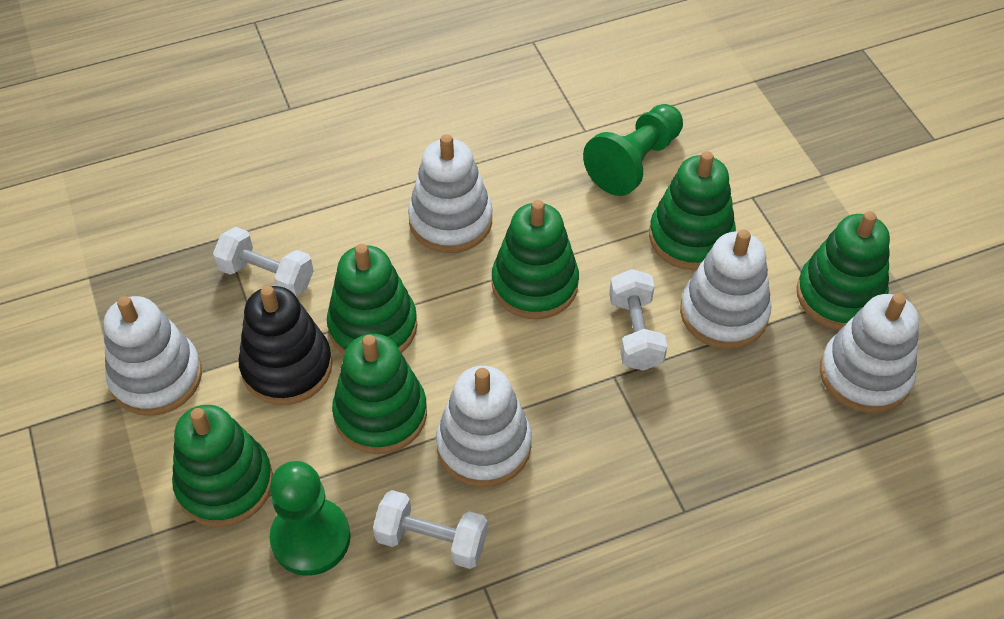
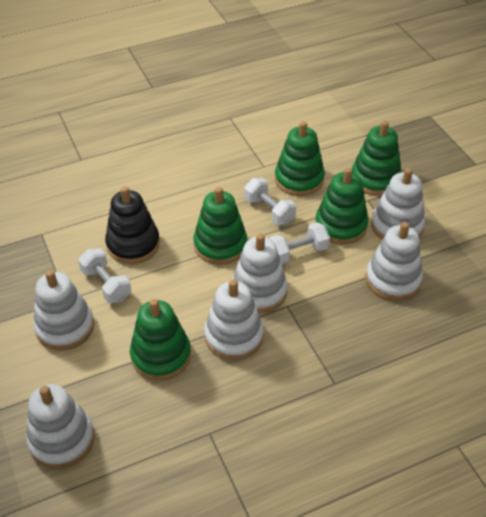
green pawn: [270,461,351,576] [583,104,683,196] = 2 -> none = 0
green stacking toy: [172,405,273,527] [327,244,418,355] [332,334,427,454] [492,200,579,319] [649,151,736,270] [797,211,890,330] = 6 -> [130,299,191,380] [194,187,247,265] [275,121,325,196] [315,167,368,244] [352,121,402,196] = 5
white stacking toy: [104,296,202,416] [408,134,493,253] [436,366,532,487] [680,230,772,349] [820,294,919,413] = 5 -> [26,384,94,469] [33,270,94,351] [204,279,264,360] [232,234,288,313] [366,222,423,301] [371,168,425,240] = 6

